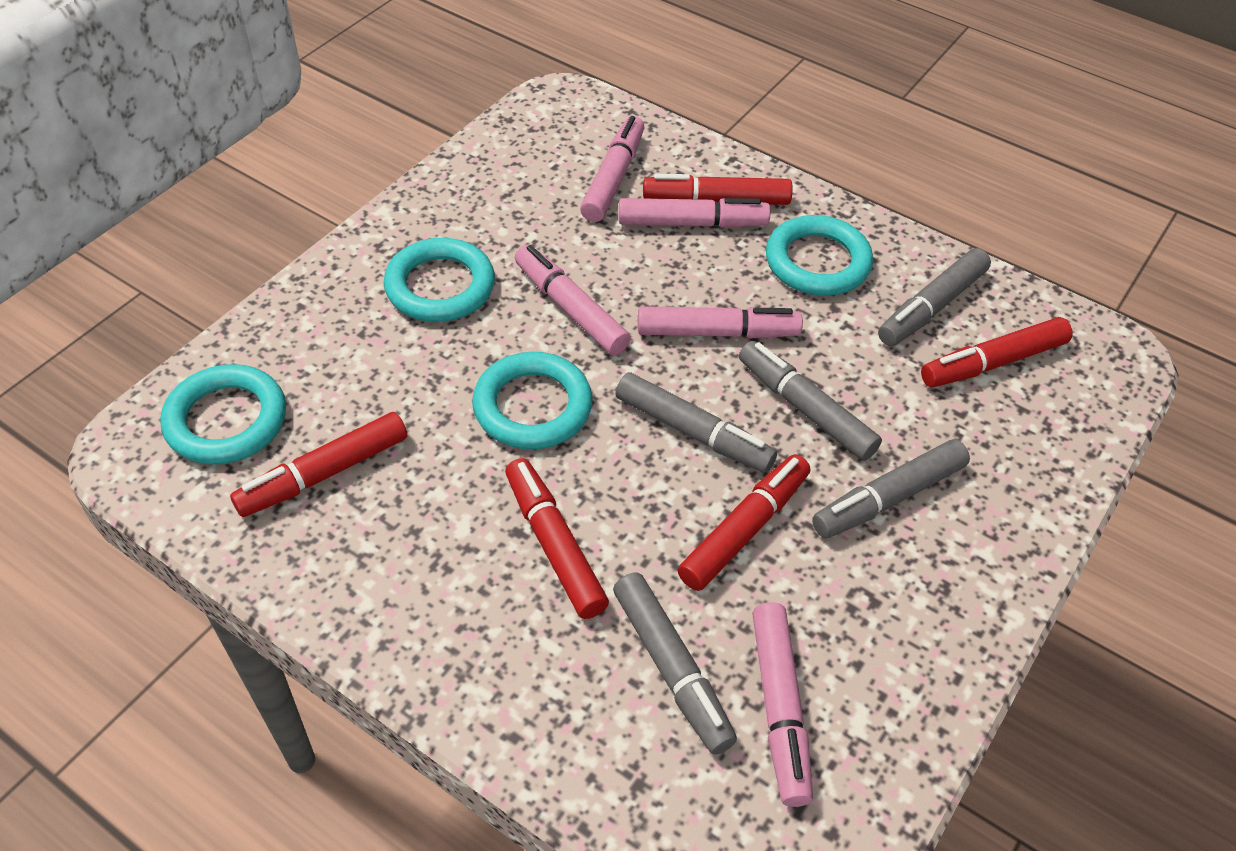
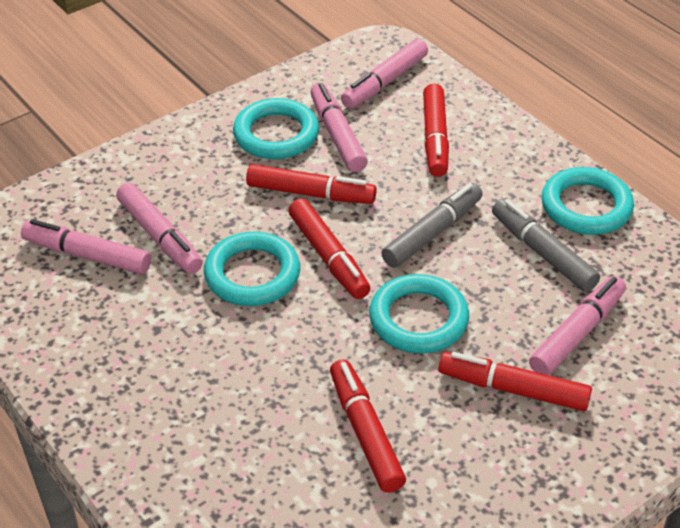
grey marker: [613,572,737,755] [615,372,777,473] [739,341,882,461] [812,439,970,538] [878,248,991,346] = 5 -> [382,183,483,268] [492,199,600,292] = 2

